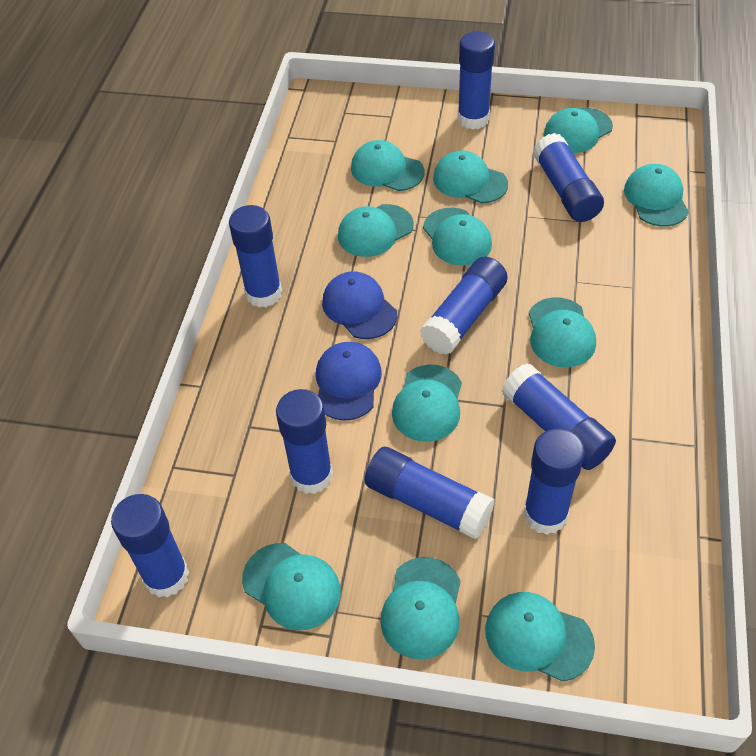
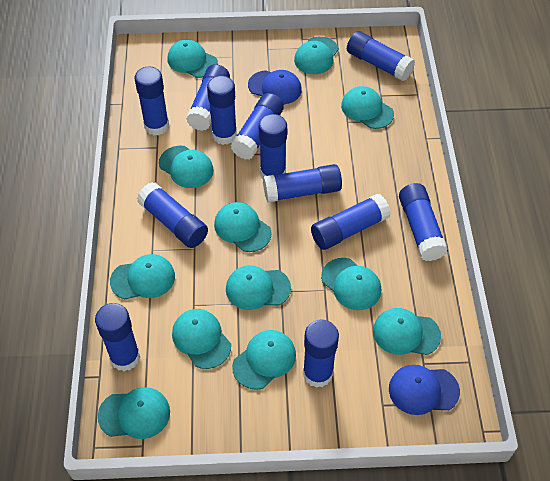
blue glue stick: [111,494,189,597] [229,205,282,307] [276,389,333,494] [365,447,495,540] [420,257,508,355] [457,31,495,130] [502,363,616,470] [523,429,585,535] [533,133,604,222] = 9 -> [95,303,140,371] [135,66,169,135] [137,182,208,248] [186,64,230,131] [207,76,237,145] [231,93,284,160] [259,114,287,178] [263,164,342,202] [303,320,339,388] [311,193,391,250] [347,31,415,81] [399,183,448,261] = 12
turquoise cap: [242,543,341,630] [338,204,414,257] [351,140,425,191] [380,557,461,659] [392,364,462,442] [423,208,492,266] [433,150,508,203] [485,592,595,682] [529,297,596,367] [544,108,613,153] [624,164,689,227] = 11 -> [98,387,170,439] [110,254,175,300] [159,146,214,188] [168,39,218,78] [172,309,231,369] [214,202,271,252] [226,265,291,310] [232,330,296,390] [294,37,339,74] [321,258,381,310] [341,86,394,129] [373,308,441,355] = 12

